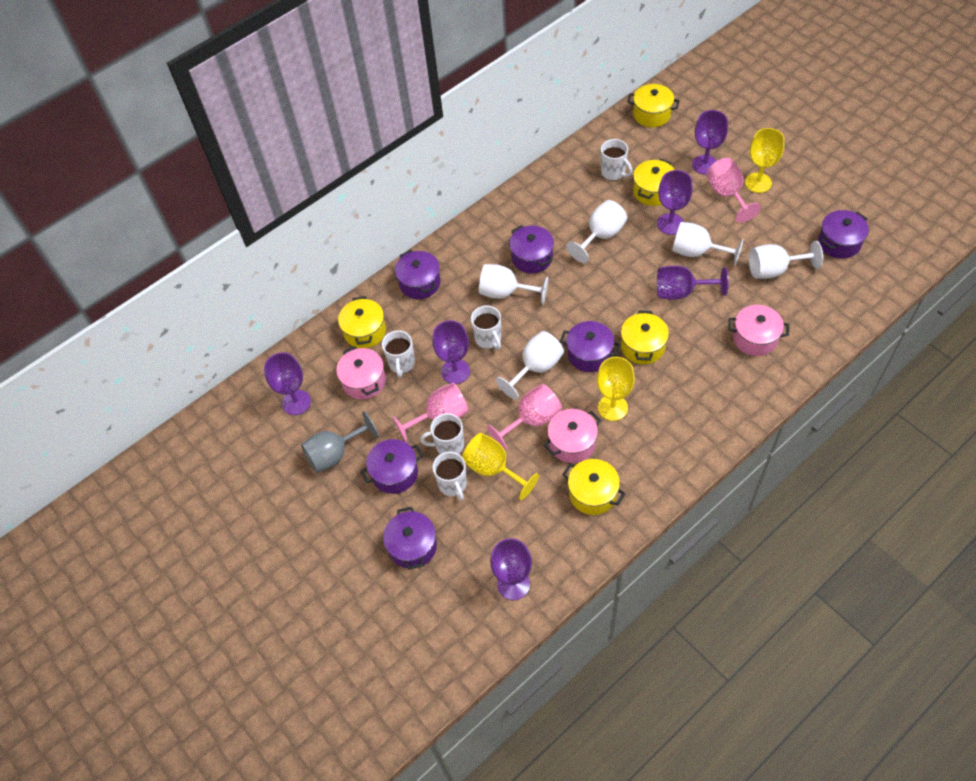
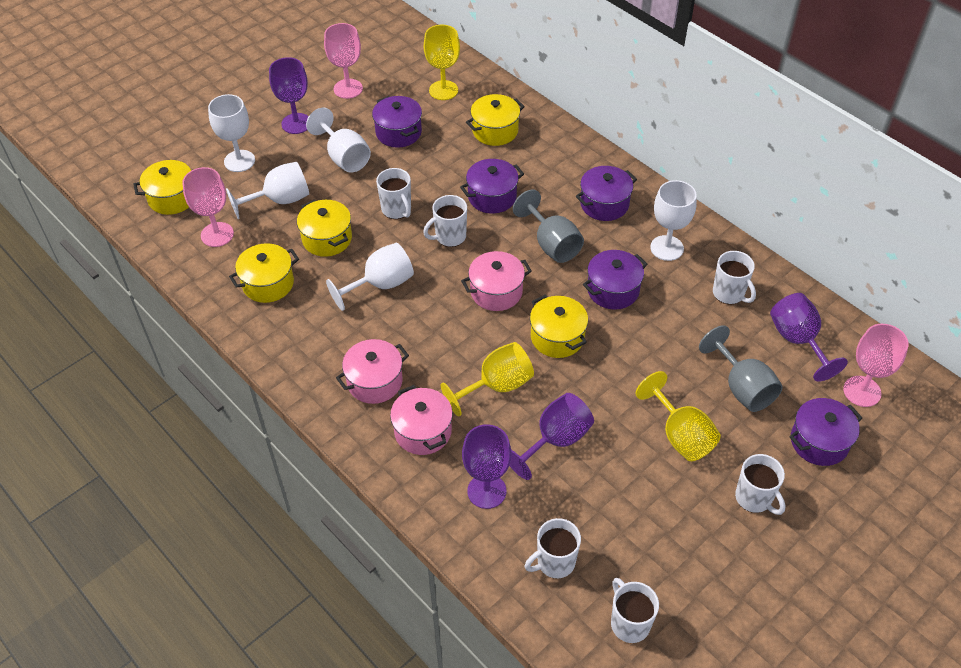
grey goblet: [301,411,379,473] = 1 -> [513,190,584,263] [699,325,783,412] = 2
purple goblet: [264,352,311,415] [432,320,470,384] [490,538,532,600] [657,170,693,235] [657,266,729,300] [692,110,728,175] = 6 -> [269,57,309,134] [462,424,511,509] [509,393,594,480] [770,293,848,382] = 4
purple pot: [360,439,423,494] [383,507,437,570] [395,250,440,299] [509,225,554,273] [560,321,621,372] [818,210,869,259] = 6 -> [372,96,422,148] [460,159,524,214] [576,166,637,221] [583,250,647,310] [789,398,862,466] = 5
white mug: [382,330,415,378] [420,413,464,454] [432,452,467,500] [471,306,501,350] [601,139,632,181] = 5 -> [376,168,411,219] [423,195,467,247] [525,518,581,579] [611,578,659,643] [713,251,756,304] [735,454,786,515] = 6

